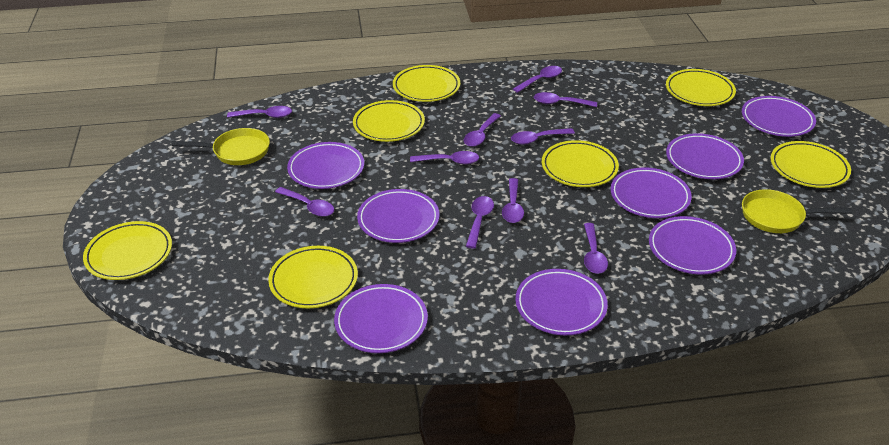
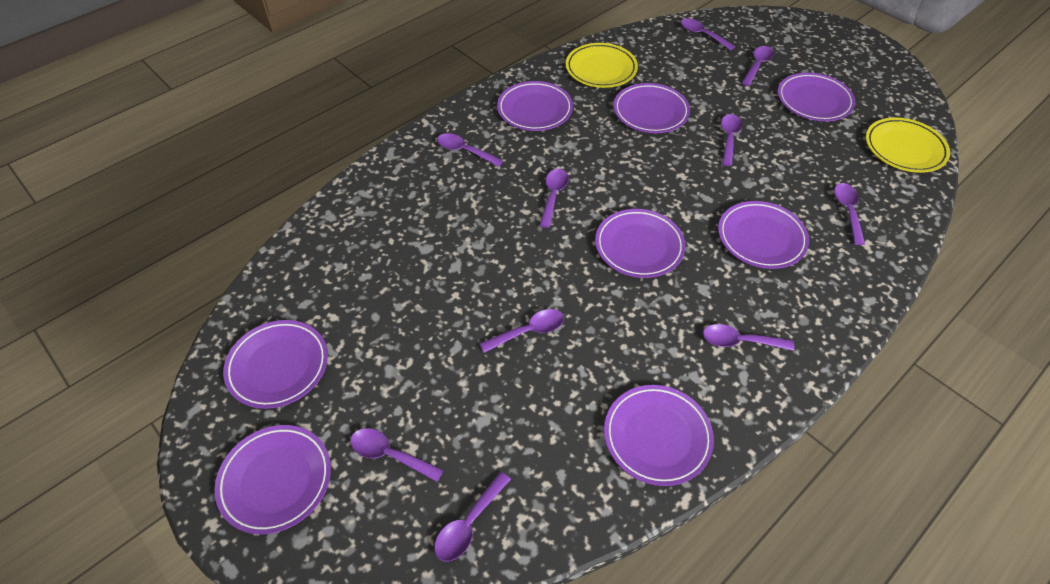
yellow pan: [172,128,270,165] [742,189,852,233] = 2 -> none = 0
yellow plate: [83,221,172,280] [268,246,358,308] [353,100,425,142] [393,65,460,102] [542,140,619,187] [666,69,736,106] [771,141,851,188] = 7 -> [566,43,638,88] [866,117,950,173] = 2

